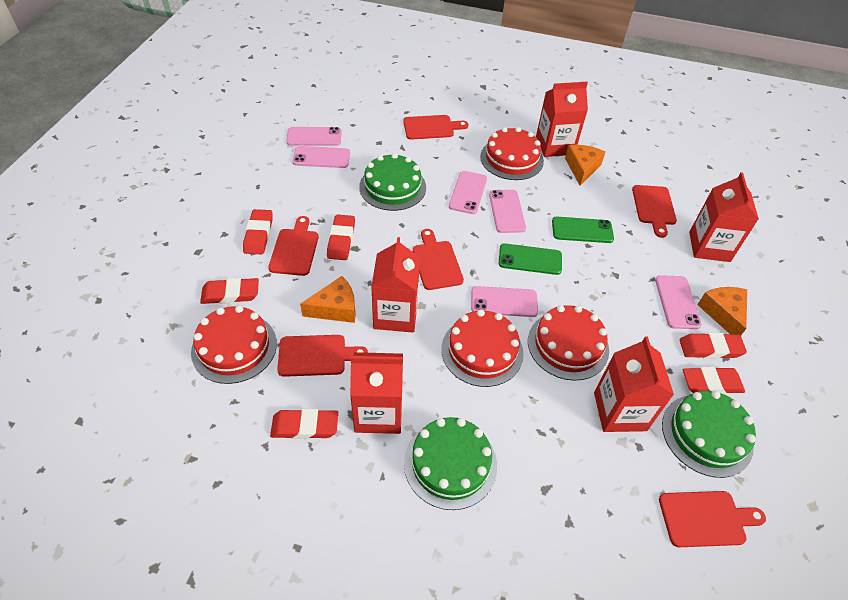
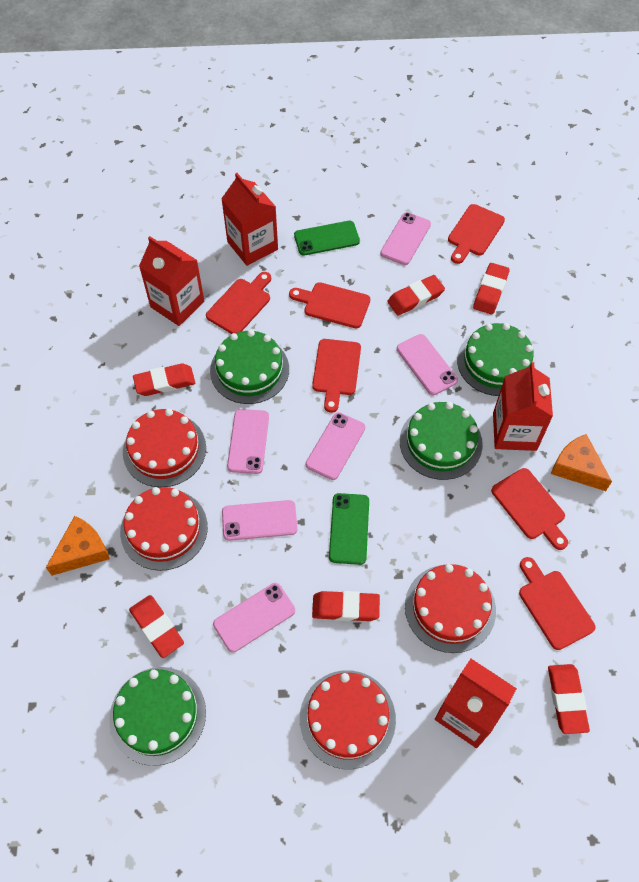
green cake: [359,153,426,211] [404,417,497,510] [662,391,756,478] = 3 -> [109,667,206,766] [210,330,289,404] [400,402,483,480] [457,323,536,396] = 4
orange cheese: [300,276,356,323] [565,145,605,186] [697,287,747,335] = 3 -> [46,516,110,576] [551,434,612,491] = 2
red carton: [350,352,403,434] [371,237,420,333] [536,82,588,157] [594,336,674,432] [689,172,759,262] = 5 -> [139,236,204,326] [221,173,278,266] [435,659,517,748] [493,362,553,451] = 4

